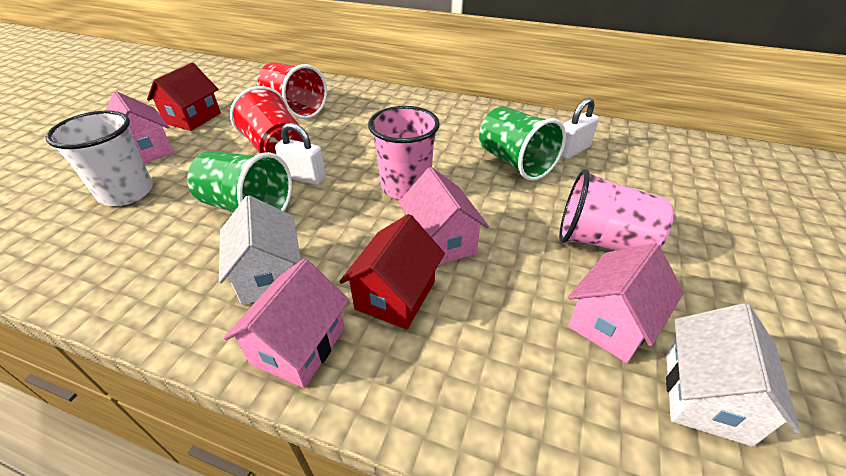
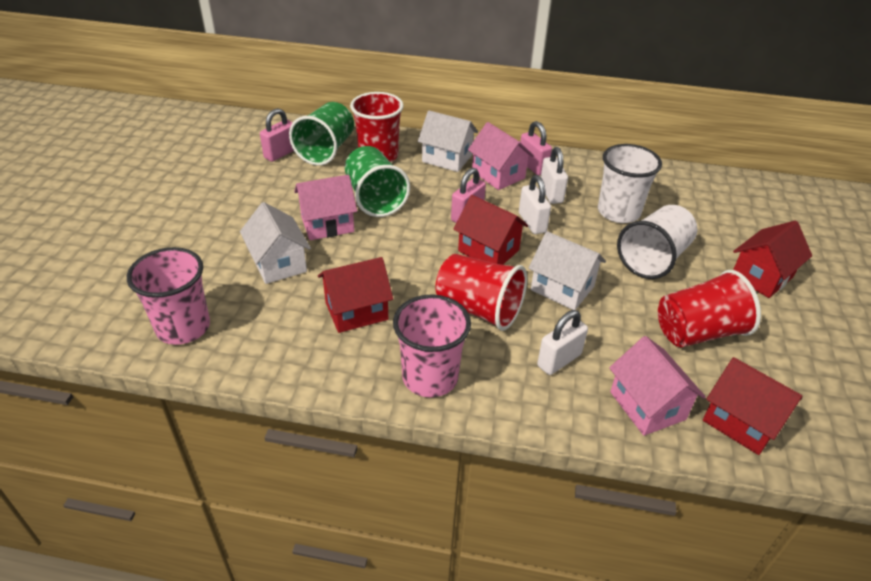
pink house: [105,91,174,163] [224,259,349,388] [399,167,489,265] [568,243,684,363] = 4 -> [294,175,357,240] [468,122,534,190] [609,336,706,436] = 3
pink padlock: none = 0 -> [260,108,294,162] [451,168,486,223] [520,121,552,175] = 3
red cup: [230,86,303,155] [257,62,327,119] = 2 -> [350,92,404,162] [435,254,527,331] [658,270,761,347] = 3
red house: [147,63,221,131] [339,214,445,329] = 2 -> [318,257,393,333] [454,195,528,265] [703,357,802,455] [733,221,812,298] = 4
white cup: [46,110,153,206] = 1 -> [598,144,662,223] [617,205,697,279] = 2
white house: [219,195,301,305] [666,303,800,447] = 2 -> [240,202,311,284] [418,110,478,172] [528,231,606,310] = 3
white padlock: [275,123,326,185] [561,98,599,159] = 2 -> [519,175,551,234] [537,310,588,375] [541,147,568,204] = 3

